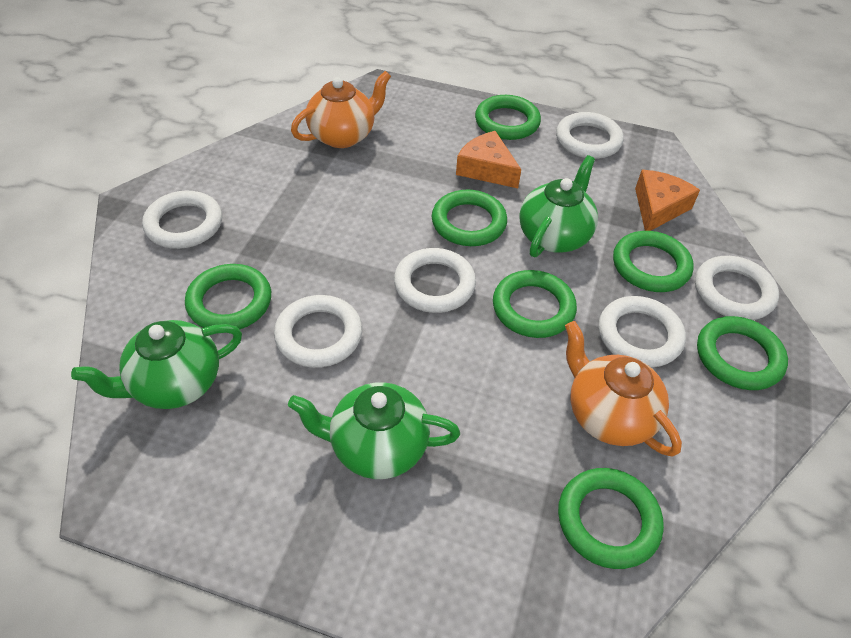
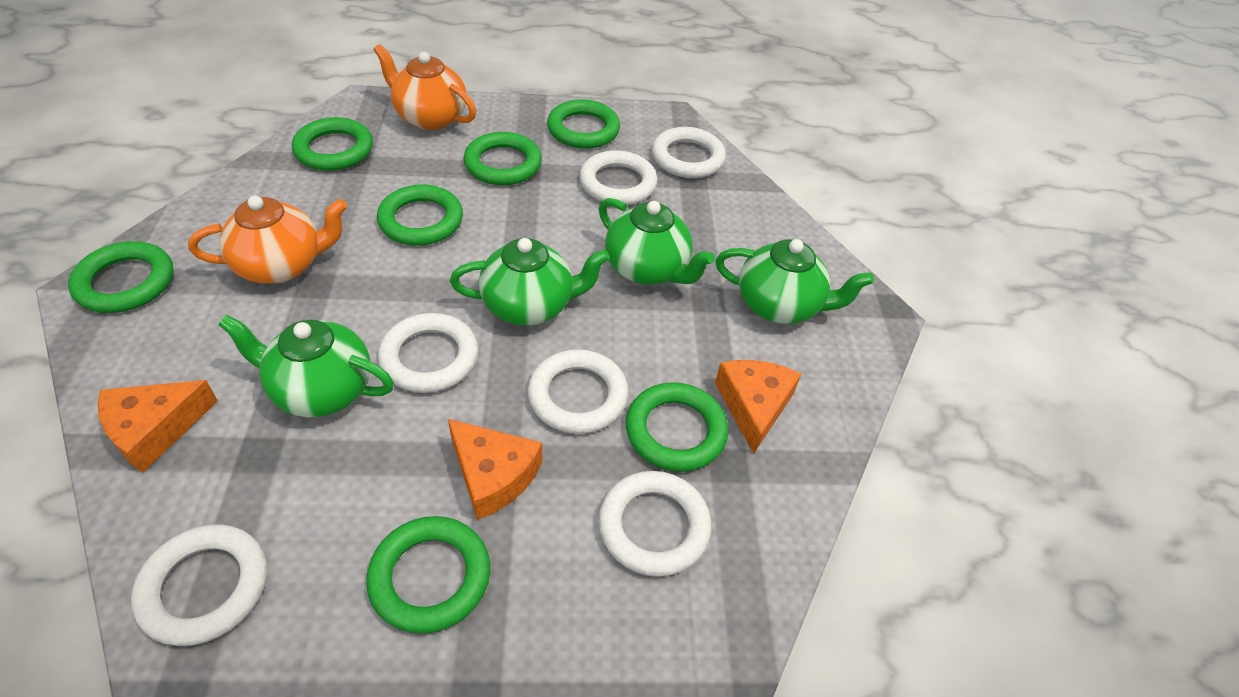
green teapot: [71,320,242,409] [288,382,460,479] [519,155,598,257] = 3 -> [218,315,394,417] [450,238,610,326] [599,198,715,285] [716,239,874,324] = 4
orange cheese: [456,131,521,188] [635,170,700,231] = 2 -> [98,380,218,473] [448,419,542,520] [715,360,801,454] = 3

